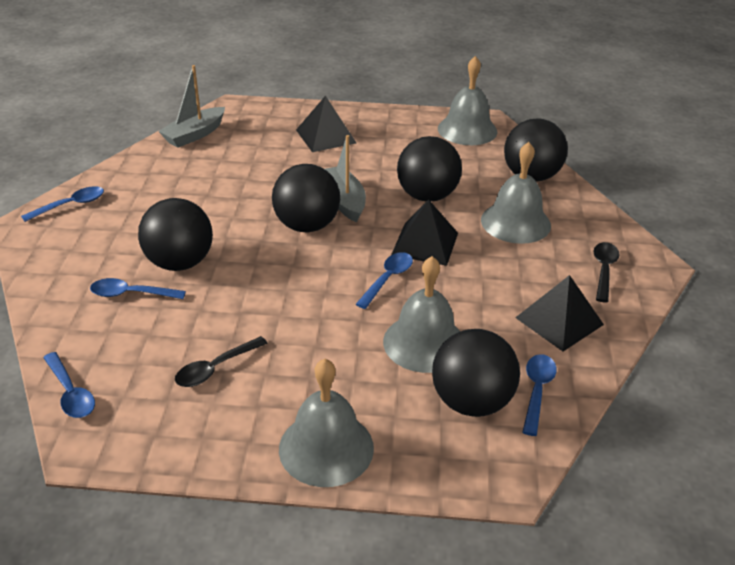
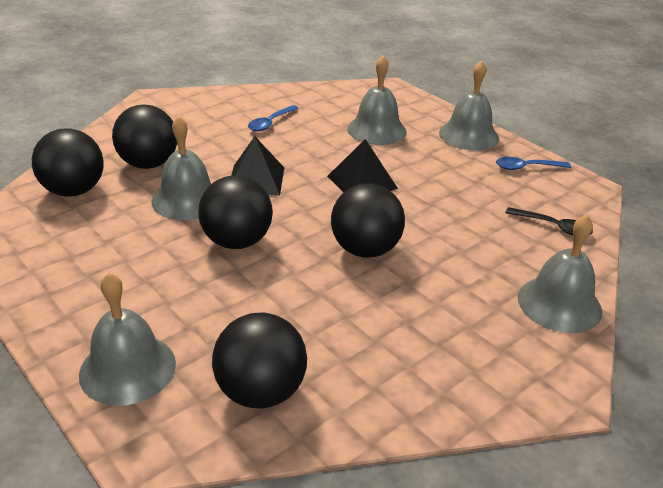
black pyramid: [296,96,356,152] [391,200,458,266] [515,275,604,352] = 3 -> [231,136,284,195] [327,139,398,192] = 2
black spoon: [175,336,268,387] [594,242,619,303] = 2 -> [505,207,593,236] = 1
blue spoon: [21,186,104,222] [43,352,95,418] [90,278,186,299] [356,252,413,309] [522,354,557,436] = 5 -> [248,105,299,131] [496,157,571,170] = 2
grey bell: [279,359,374,487] [383,256,460,373] [438,56,497,145] [481,142,551,244] = 4 -> [79,273,176,406] [151,116,211,220] [347,56,407,145] [439,60,499,150] [518,214,602,333] = 5
grey boat: [158,65,225,148] [325,135,366,222] = 2 -> none = 0

